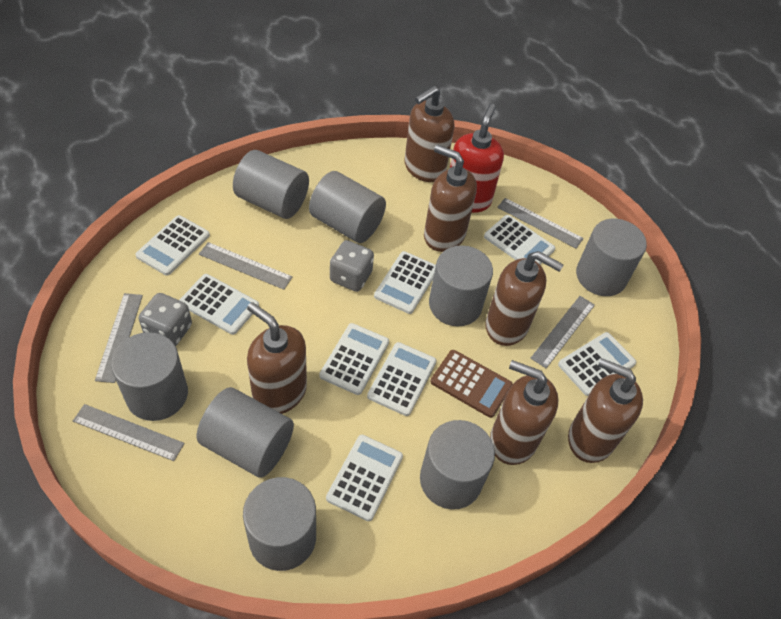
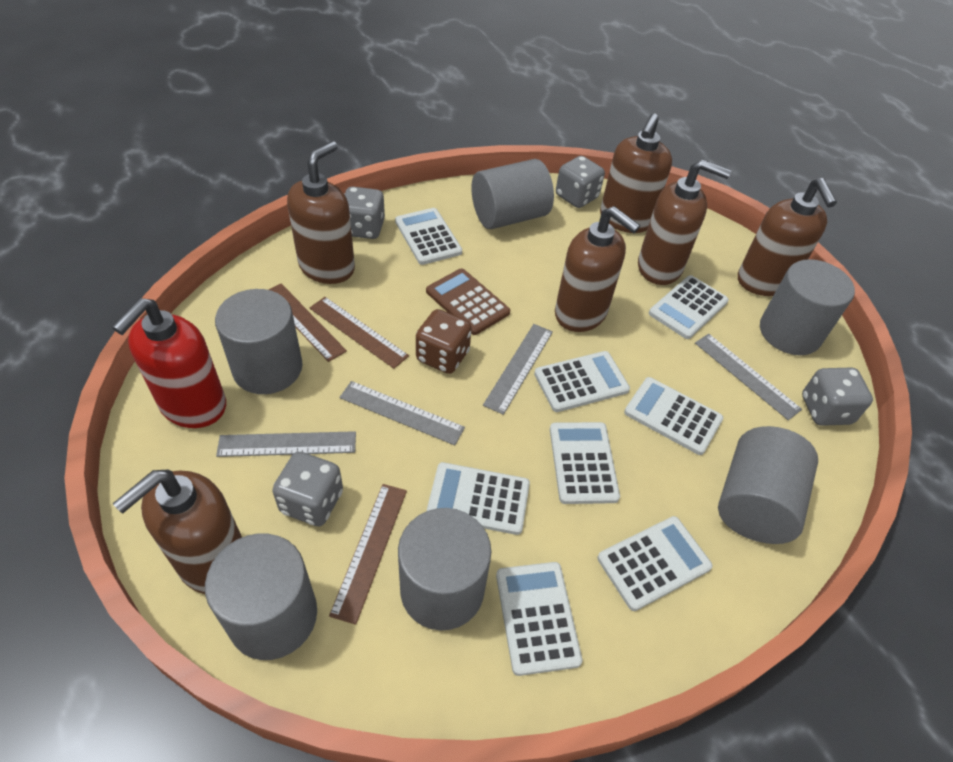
brown dice: none = 0 -> [416,309,472,374] = 1
brown ruler: none = 0 -> [269,284,347,362] [310,297,409,369] [329,484,407,625] = 3
grey cylinder: [111,332,188,421] [197,387,294,478] [233,150,309,219] [243,477,316,571] [309,171,386,243] [420,420,495,510] [429,245,493,326] [576,219,647,296] = 8 -> [205,533,317,660] [215,289,303,394] [398,508,491,631] [471,159,554,229] [718,426,818,544] [760,259,855,355] = 6
grey dice: [139,293,192,346] [330,240,374,292] = 2 -> [272,452,343,526] [344,187,385,239] [556,156,605,208] [802,368,873,426] = 4
grey ruler: [73,404,184,461] [95,293,143,383] [199,242,293,290] [497,198,583,249] [531,296,595,368] = 5 -> [216,431,356,457] [340,381,465,445] [483,324,553,415] [695,334,802,420] = 4

